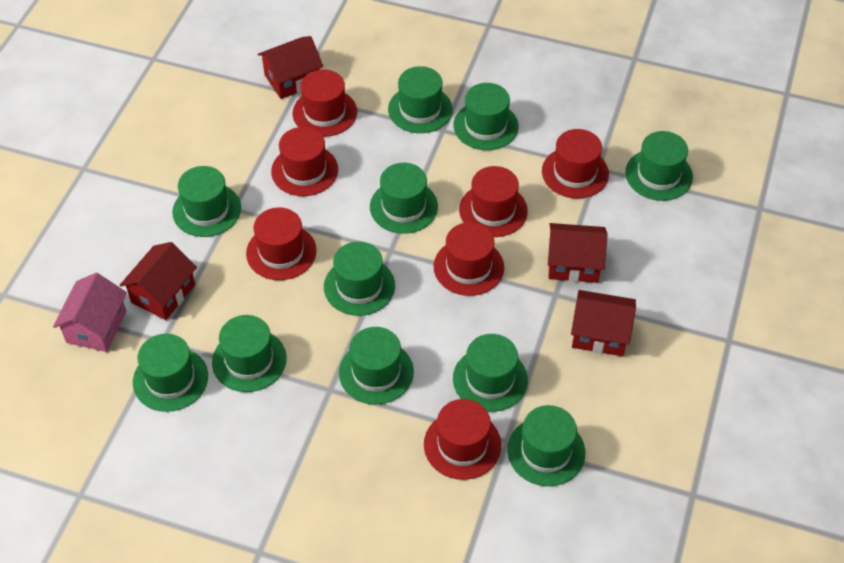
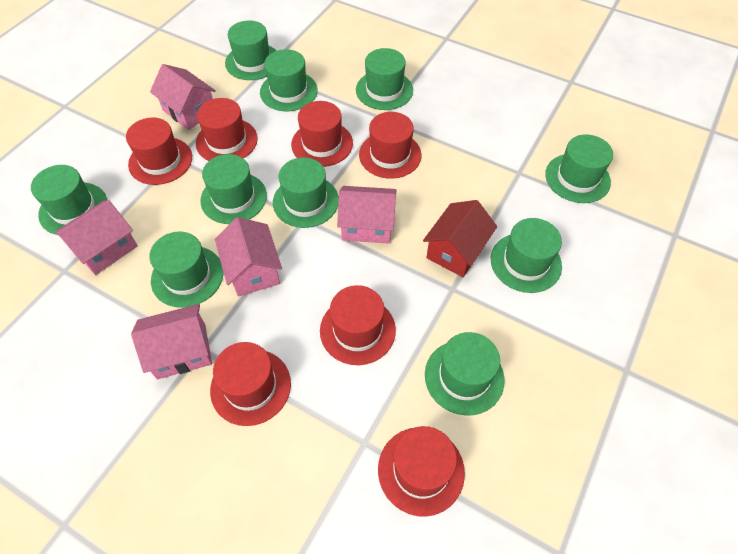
green hat: [133,334,208,412] [172,166,241,237] [212,315,287,392] [324,241,395,316] [339,327,414,405] [370,163,438,234] [388,66,453,133] [453,83,519,150] [453,334,528,412] [507,405,585,486] [625,131,693,201] = 11 -> [31,165,107,235] [149,232,224,308] [200,154,267,224] [225,21,277,80] [260,49,318,111] [273,157,339,228] [356,48,413,110] [425,332,505,416] [491,218,562,293] [545,135,613,203] = 10
pink house: [53,273,127,352] = 1 -> [55,200,138,275] [131,304,212,379] [150,64,216,130] [215,217,282,297] [337,186,396,244] = 5
red house: [120,242,197,320] [258,36,323,99] [548,223,607,283] [571,290,636,356] = 4 -> [423,200,497,277] = 1

